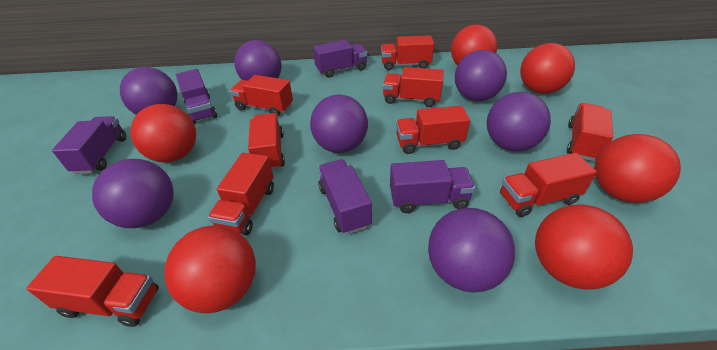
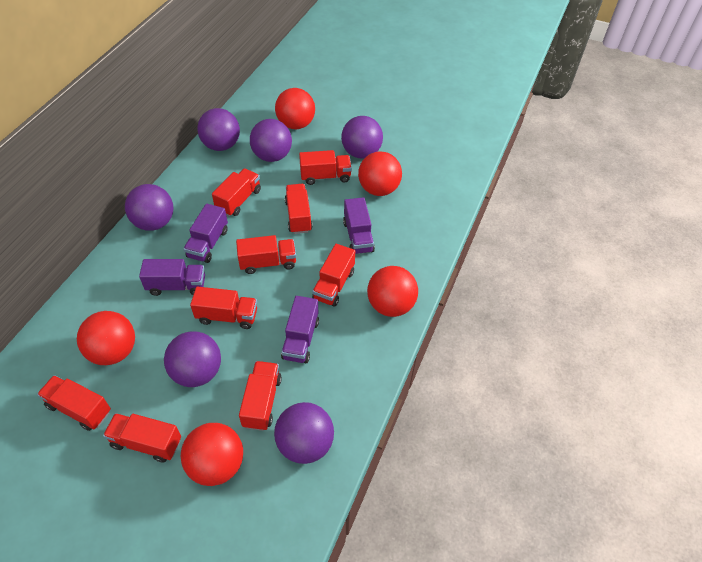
purple ball: [92,159,174,228] [120,67,177,115] [234,40,282,81] [310,94,368,153] [428,208,515,293] [455,50,507,101] [487,92,551,151] = 7 -> [125,184,174,231] [164,331,221,387] [197,108,240,151] [250,119,292,162] [274,402,334,464] [341,116,383,159] = 6
purple truck: [52,116,126,174] [176,69,217,124] [313,40,368,78] [318,159,372,235] [390,160,475,213] = 5 -> [139,259,205,296] [183,204,228,263] [281,296,319,363] [343,197,375,254] = 4
red ball: [130,104,196,163] [164,225,256,313] [451,25,497,66] [520,43,575,94] [535,204,633,290] [594,134,681,203] = 6 -> [77,311,135,365] [181,423,243,486] [275,88,315,129] [358,151,402,196] [367,266,418,317] = 5

